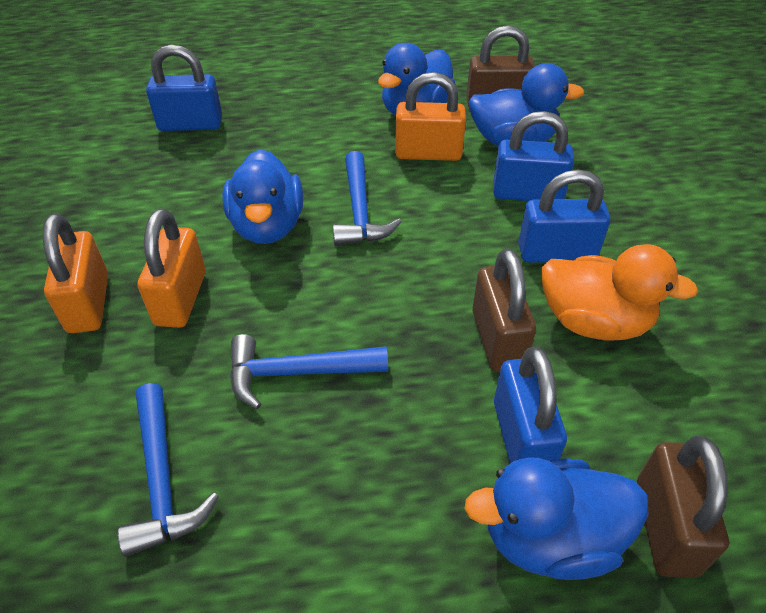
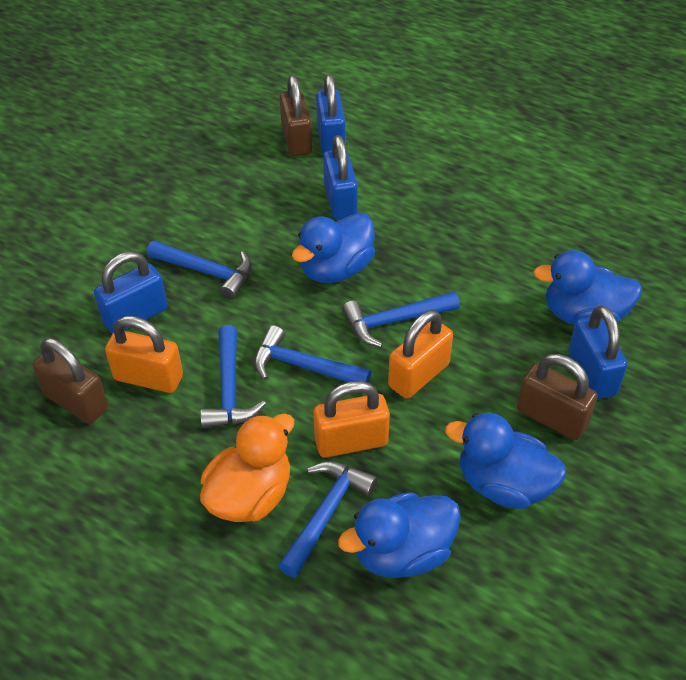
blue hammer: [118,383,219,557] [230,334,388,409] [333,151,401,246] = 3 -> [147,240,252,300] [200,325,266,428] [254,325,371,383] [278,461,377,578] [342,292,460,347] = 5

